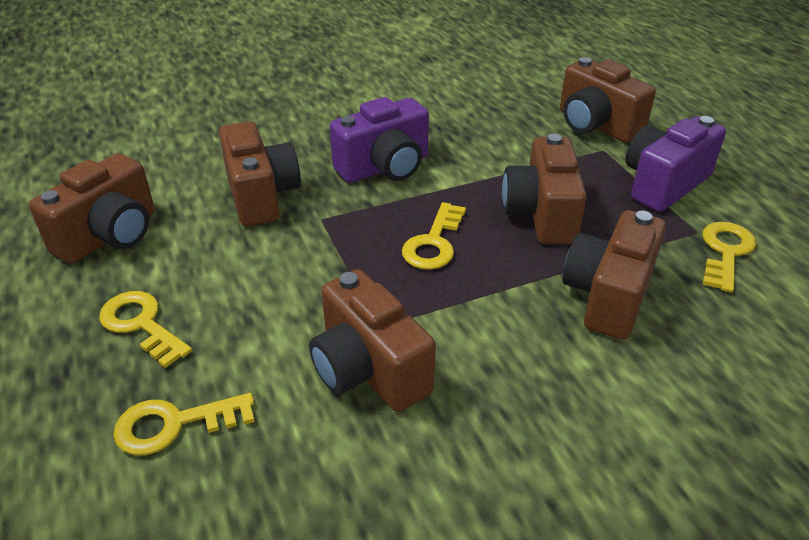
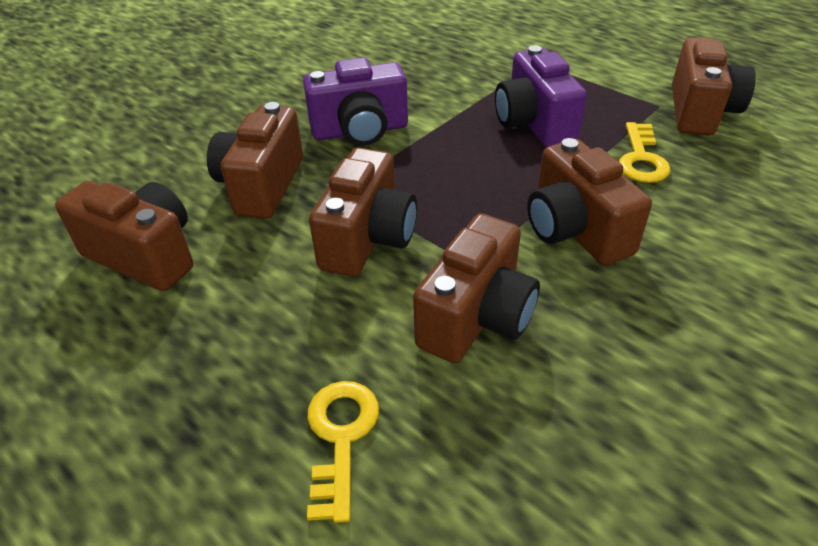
yellow key: [99,291,192,368] [113,393,255,455] [402,202,466,270] [702,222,756,293] = 4 -> [307,381,379,523] [619,122,671,183] = 2

